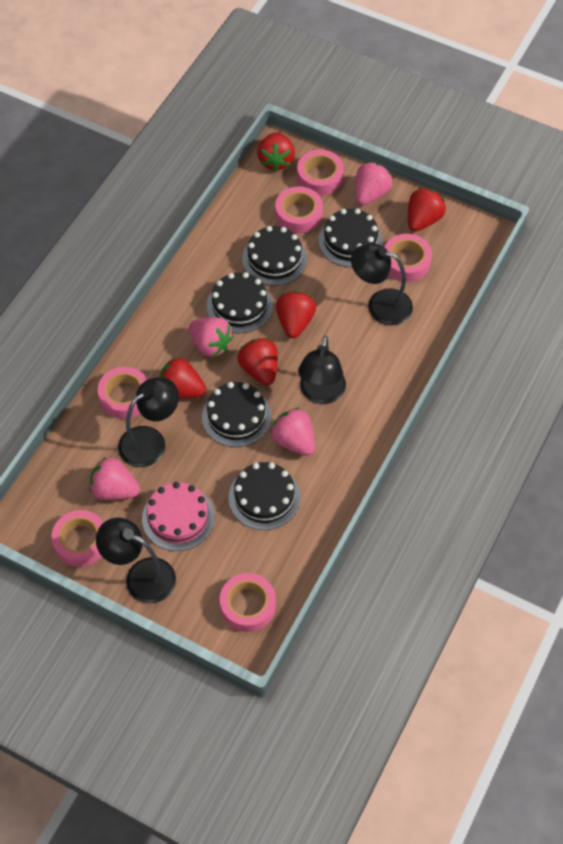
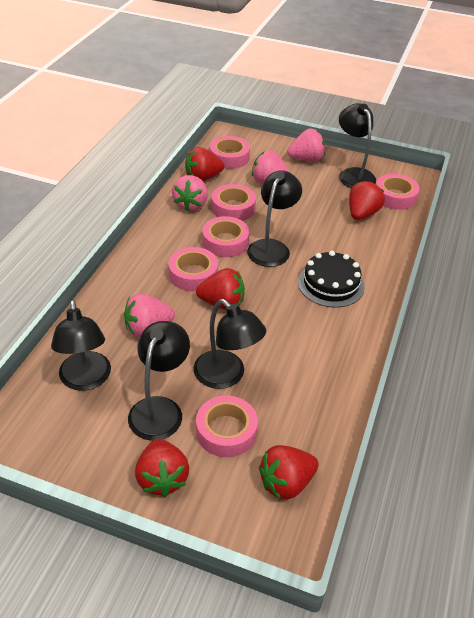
black cake: [202,382,272,447] [207,272,273,333] [229,462,300,530] [242,226,307,286] [318,208,383,267] = 5 -> [298,251,365,308] = 1
black lamp: [96,517,176,603] [118,377,179,467] [298,336,346,404] [351,243,413,325] = 4 -> [51,300,111,391] [128,321,190,441] [194,299,266,389] [247,170,302,267] [339,103,376,188] = 5
pink cake: [142,482,215,551] = 1 -> none = 0

